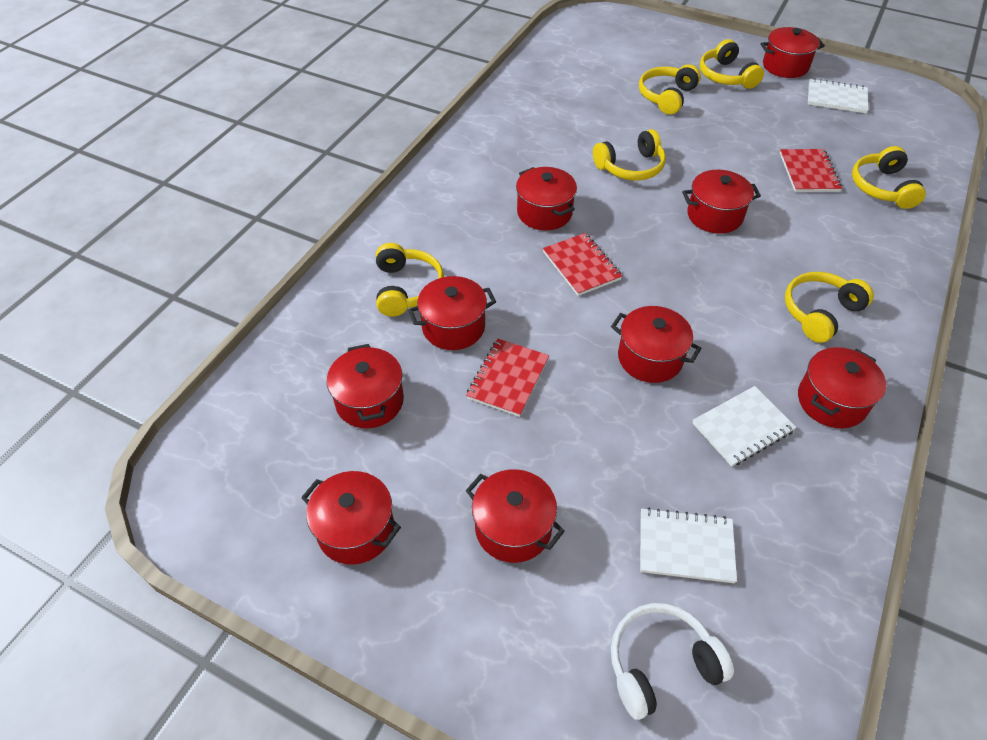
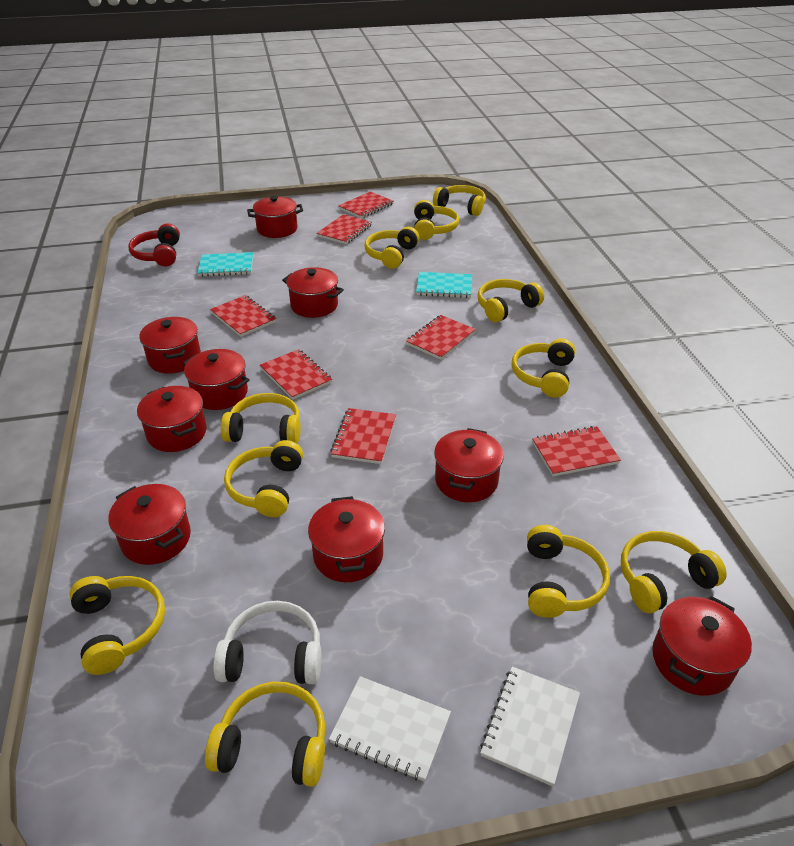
red headphones: none = 0 -> [129,223,180,266] = 1
red notebook: [466,339,549,417] [543,233,622,296] [780,149,842,192] = 3 -> [210,295,276,337] [260,349,332,400] [317,214,372,244] [330,408,396,464] [338,191,394,219] [406,315,476,360] [532,426,621,476] = 7
turquoise notebook: none = 0 -> [198,252,253,276] [416,272,472,298] = 2
white notebook: [640,508,737,583] [693,386,796,467] [808,78,868,113] = 3 -> [329,676,451,782] [480,667,580,787] = 2
yellow headphones: [376,243,444,316] [593,129,666,180] [639,64,701,115] [700,39,764,89] [785,272,874,343] [852,146,926,209] = 6 -> [69,576,165,675] [205,682,326,787] [221,393,301,443] [224,440,303,517] [365,227,419,269] [414,200,459,240] [433,185,486,216] [478,279,544,323] [512,339,575,398] [527,525,610,618] [621,531,727,613] = 11

